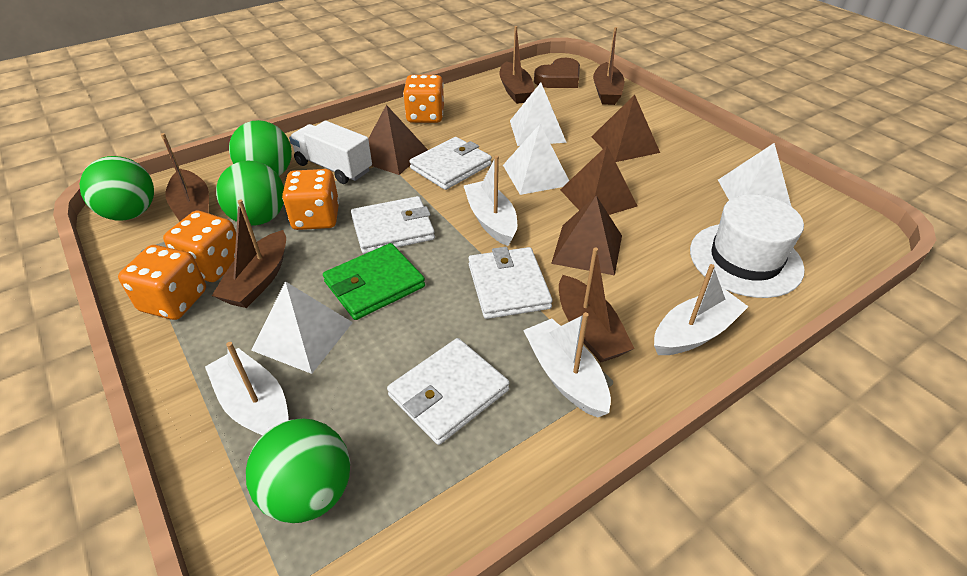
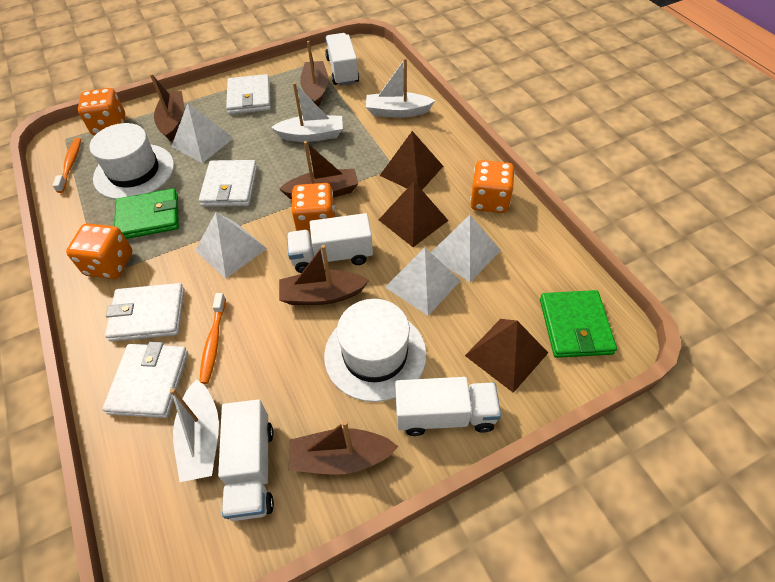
brown heart: [534,58,580,88] = 1 -> none = 0
brown pyramid: [368,105,428,175] [551,196,622,276] [560,146,637,215] [592,95,660,162] = 4 -> [379,181,449,247] [380,131,443,190] [465,319,548,393] = 3
green ball: [80,156,154,221] [216,161,284,226] [229,120,292,176] [246,419,350,523] = 4 -> none = 0
green wallet: [323,243,425,320] = 1 -> [114,188,179,239] [540,290,617,358] = 2
orange toothbrush: none = 0 -> [52,138,81,193] [199,293,226,384] = 2
white boat: [205,342,288,436] [464,155,517,246] [523,312,611,418] [654,264,749,355] = 4 -> [170,379,219,482] [271,83,343,142] [366,58,435,118] = 3
white hat: [690,194,805,298] = 1 -> [89,123,174,200] [324,299,427,402] = 2
white truck: [289,121,372,184] = 1 -> [218,399,274,521] [287,213,373,273] [325,33,359,86] [395,377,501,436] = 4

